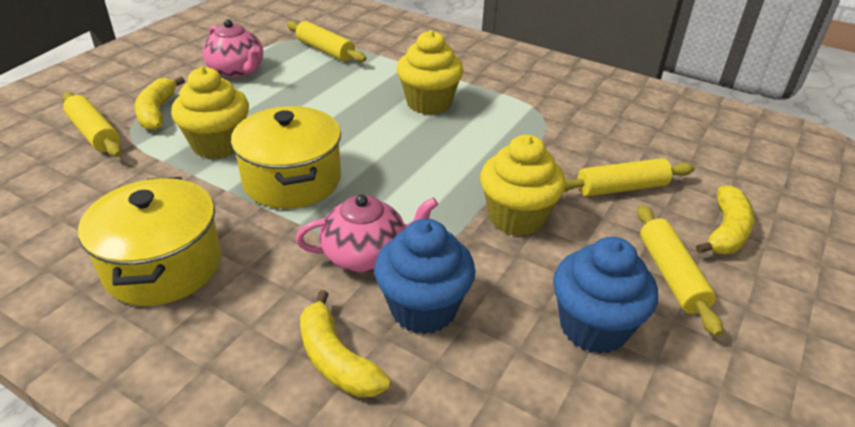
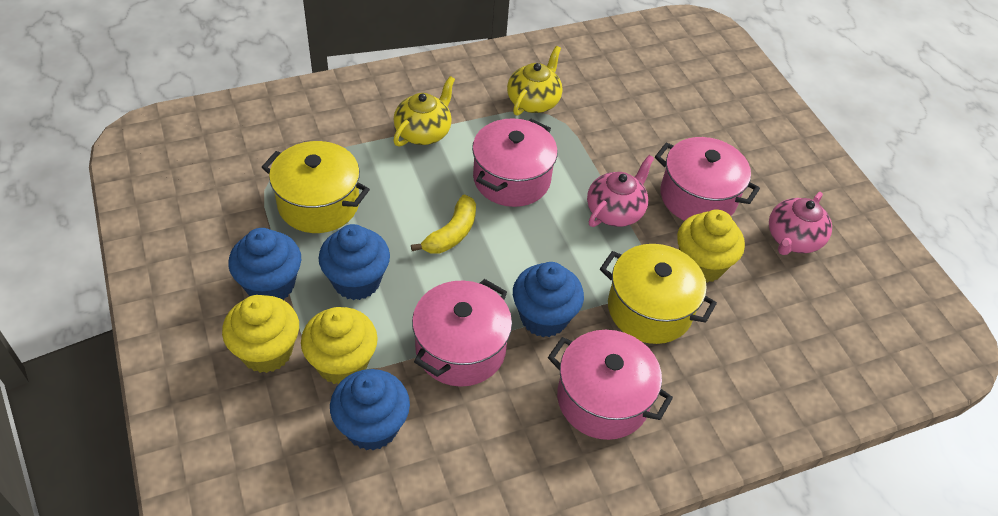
blue cupcake: [374,218,475,334] [553,237,658,354] = 2 -> [229,228,301,300] [319,224,390,300] [330,369,410,451] [513,262,584,337] = 4
pink pot: none = 0 -> [412,279,512,387] [472,118,558,207] [548,330,673,440] [655,137,760,221] = 4
yellow banana: [135,77,185,131] [300,290,391,397] [696,186,755,254] = 3 -> [411,194,476,254] = 1
yellow rolling pin: [63,92,122,157] [287,21,366,62] [564,158,695,197] [637,205,723,336] = 4 -> none = 0
yellow teapot: none = 0 -> [393,76,455,147] [507,46,562,116] = 2

